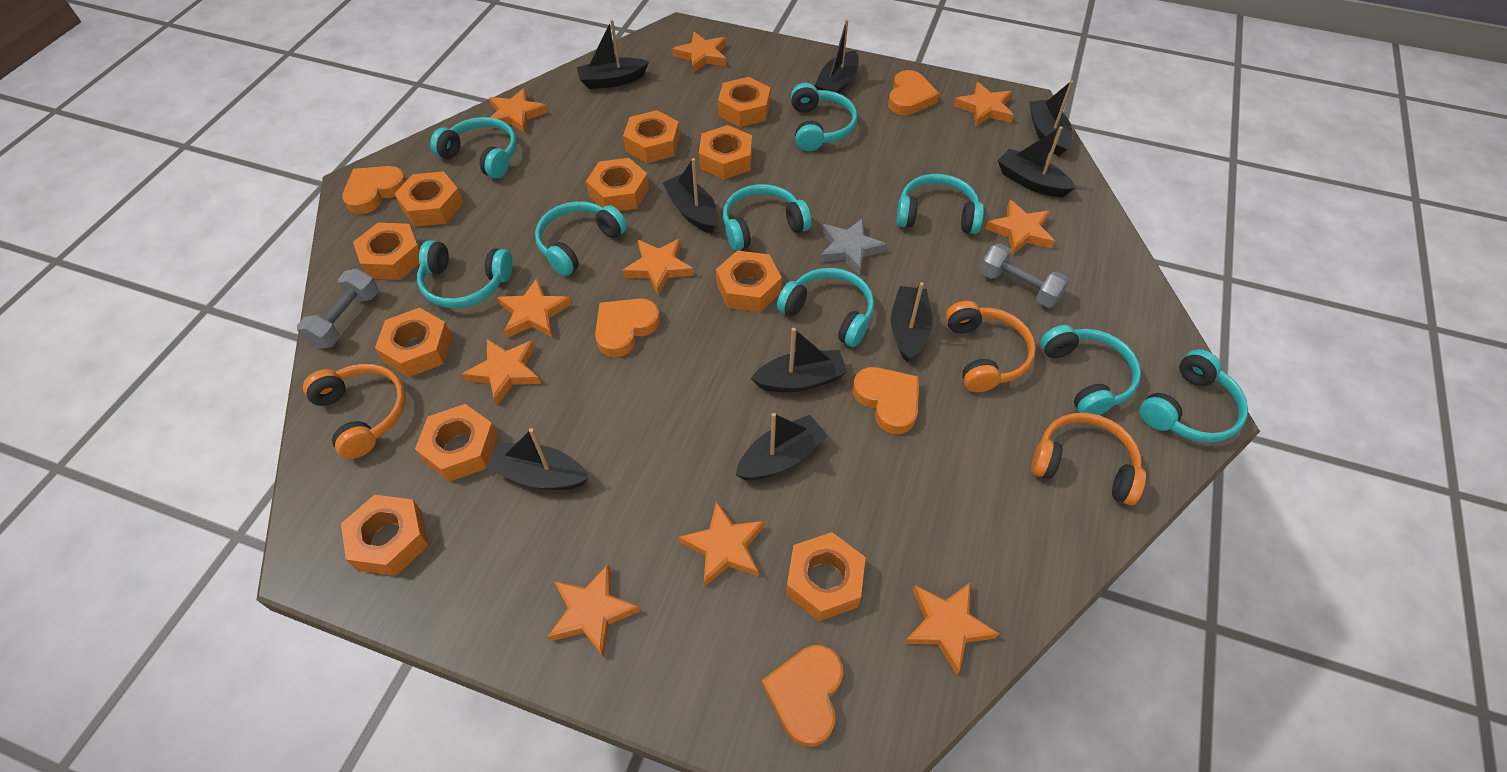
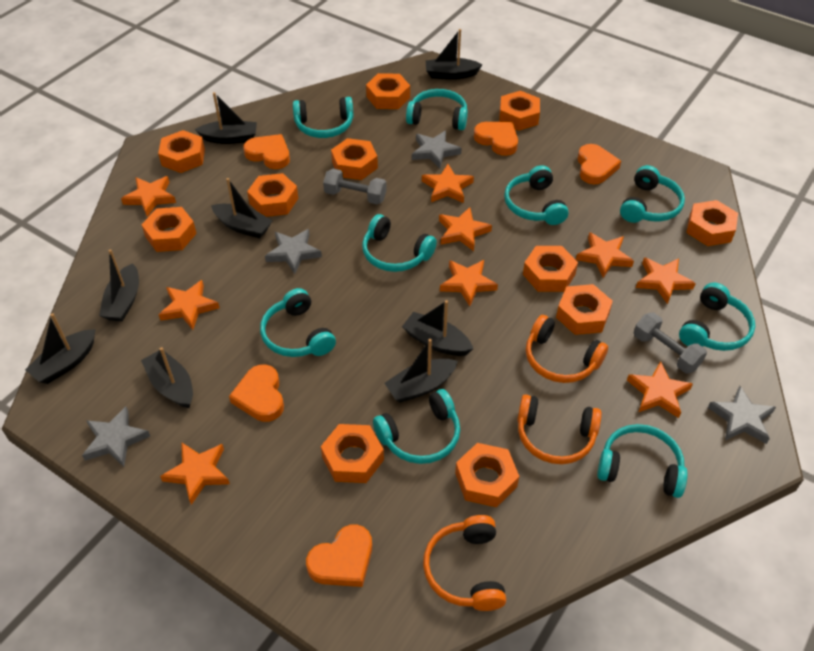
black boat: [486,428,589,490] [577,20,649,89] [662,158,718,233] [736,413,828,480] [751,328,848,392] [815,19,859,93] [891,282,932,362] [998,126,1076,197] [1029,80,1074,157] = 9 -> [25,313,95,384] [99,249,139,322] [141,347,193,408] [195,92,257,144] [211,178,273,238] [385,339,458,403] [402,300,473,356] [426,29,483,80] = 8
grey star: [820,218,887,275] = 1 -> [82,406,150,467] [265,229,322,274] [412,131,461,168] [708,386,776,444] = 4
orange star: [462,339,541,405] [489,88,548,134] [497,278,572,338] [547,564,640,658] [622,239,694,296] [672,32,726,73] [679,501,765,587] [904,583,999,675] [954,82,1013,127] [985,200,1055,255] = 10 -> [121,176,176,217] [159,280,220,330] [160,442,230,505] [422,164,474,203] [439,207,492,251] [440,260,498,306] [576,232,634,278] [627,361,693,418] [636,257,696,304] = 9

